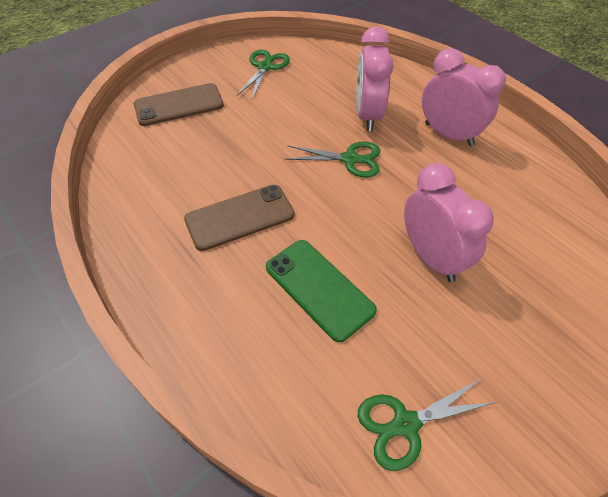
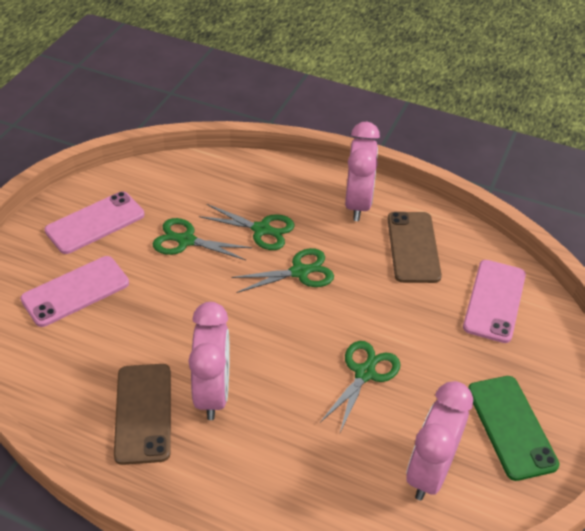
green scissors: [237,50,290,100] [284,141,380,178] [358,378,497,471] = 3 -> [153,218,252,260] [199,204,295,250] [231,248,334,293] [321,341,400,432] = 4
pink phone: none = 0 -> [20,256,129,327] [44,191,144,254] [463,260,526,343] = 3

